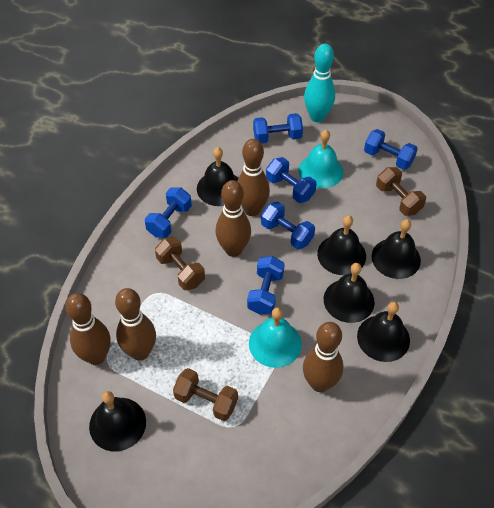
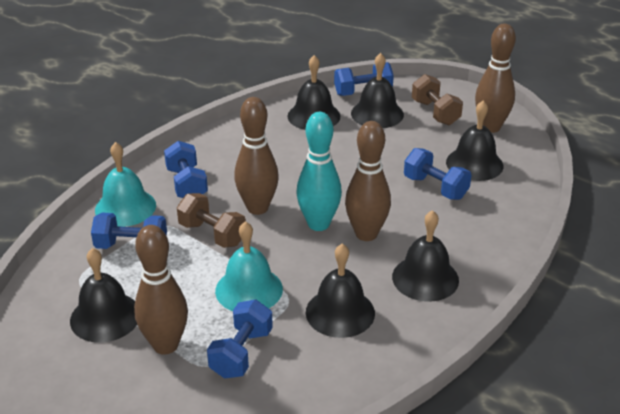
blue dumbbell: [145,187,192,238] [247,256,285,315] [253,113,303,143] [261,201,315,249] [266,157,317,203] [364,129,418,170] = 6 -> [91,212,167,249] [164,141,208,198] [207,300,273,379] [334,62,394,96] [404,148,471,200] = 5
brown bowling pin: [65,293,110,365] [115,288,156,361] [215,180,251,257] [237,139,270,216] [303,322,344,392] = 5 -> [134,225,188,355] [234,97,279,215] [345,121,391,241] [475,24,516,133] = 4
brown dumbbell: [155,237,205,290] [173,368,238,421] [376,167,426,216] = 3 -> [177,193,246,248] [412,74,463,125] = 2

